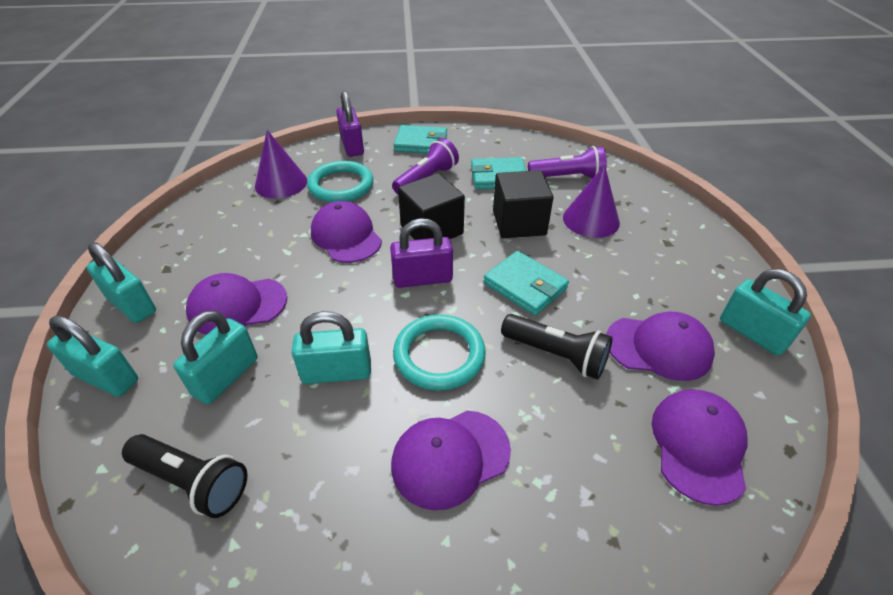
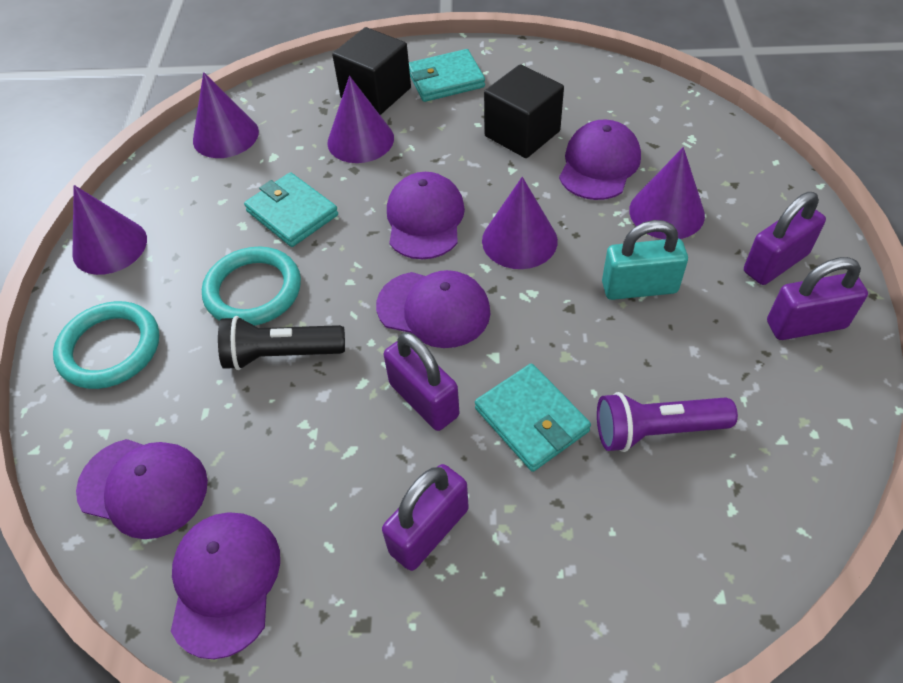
black flashlight: [122,434,247,518] [501,314,613,380] = 2 -> [218,316,345,370] = 1
purple cone: [255,130,307,199] [563,165,620,238] = 2 -> [72,185,147,275] [193,72,259,158] [327,76,394,163] [482,177,558,269] [629,147,705,239] = 5
purple flashlight: [392,138,459,194] [528,146,607,179] = 2 -> [597,392,738,452] = 1
purple padlock: [337,91,364,157] [390,218,453,288] = 2 -> [382,464,469,571] [384,332,459,431] [744,192,826,285] [767,257,868,340] = 4
turquoise padlock: [47,315,138,397] [87,242,156,323] [173,310,258,404] [291,311,371,384] [720,269,811,355] = 5 -> [602,220,688,300] = 1

